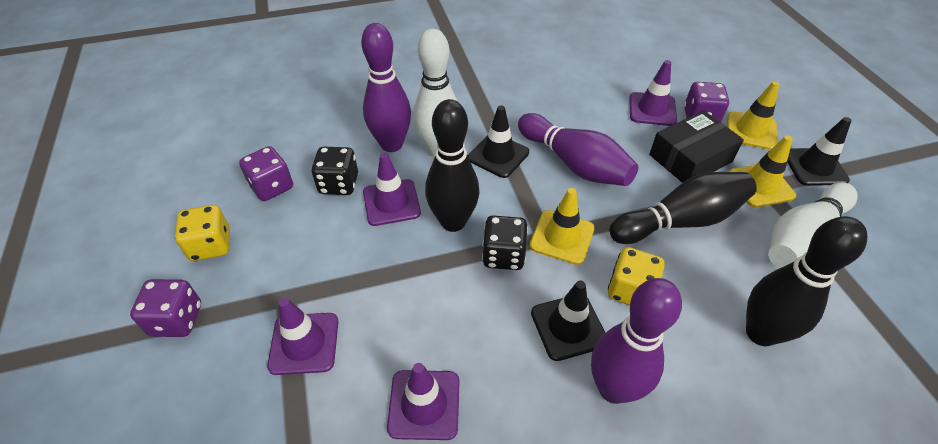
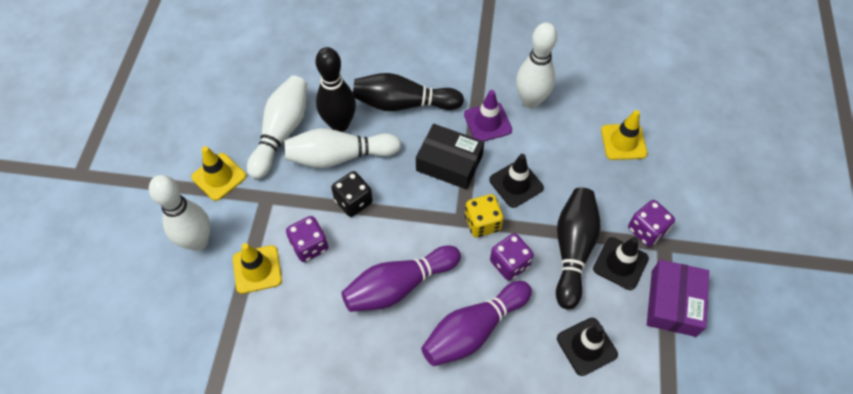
black dice: [311,147,358,195] [482,215,528,270] = 2 -> [331,171,373,217] = 1
purple bowling pin: [361,23,411,152] [518,113,639,186] [591,278,682,404] = 3 -> [341,245,461,312] [421,281,532,366] = 2
purple box: none = 0 -> [647,260,709,337] = 1
purple traffic cone: [267,298,338,375] [363,153,421,226] [387,363,459,440] [629,60,677,126] = 4 -> [464,90,512,141] = 1
white bowling pin: [413,28,458,158] [768,182,858,268] = 2 -> [149,175,210,251] [247,76,307,179] [284,128,401,168] [516,22,557,109] = 4
yellow dice: [175,205,230,261] [608,247,665,305] = 2 -> [465,194,504,237] = 1

